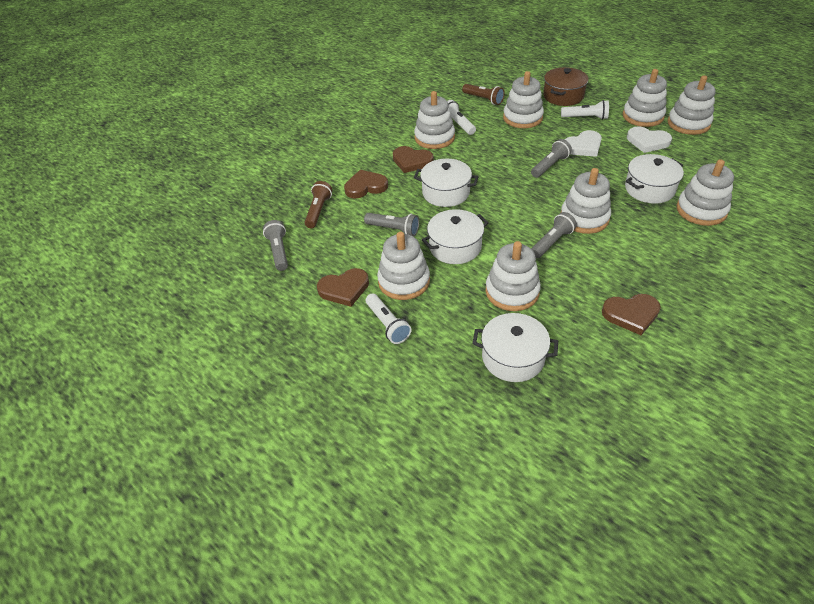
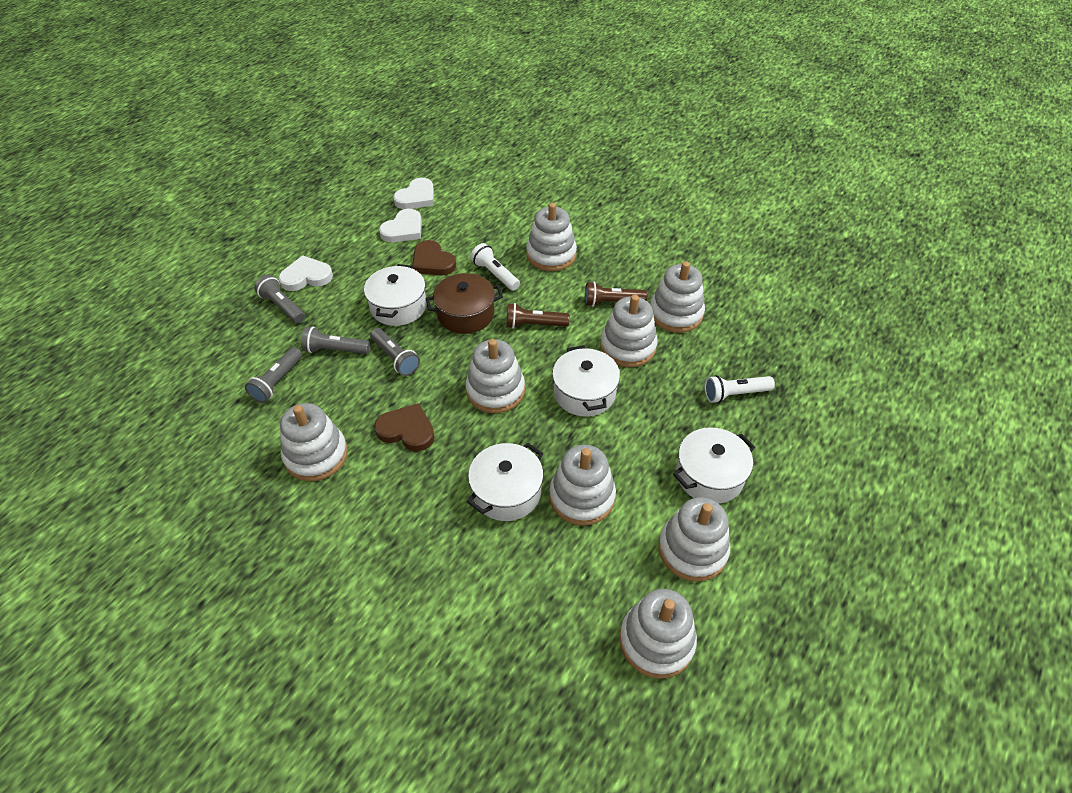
brown heart: [317,268,369,307] [344,170,388,198] [393,146,434,173] [602,294,661,335] = 4 -> [374,403,435,451] [412,240,456,276] = 2
white flashlight: [366,293,411,344] [447,100,476,135] [561,100,609,120] = 3 -> [470,243,520,291] [705,375,775,403] = 2
white heart: [564,130,602,157] [627,126,672,153] = 2 -> [278,255,333,291] [379,209,422,242] [393,178,434,209] = 3

